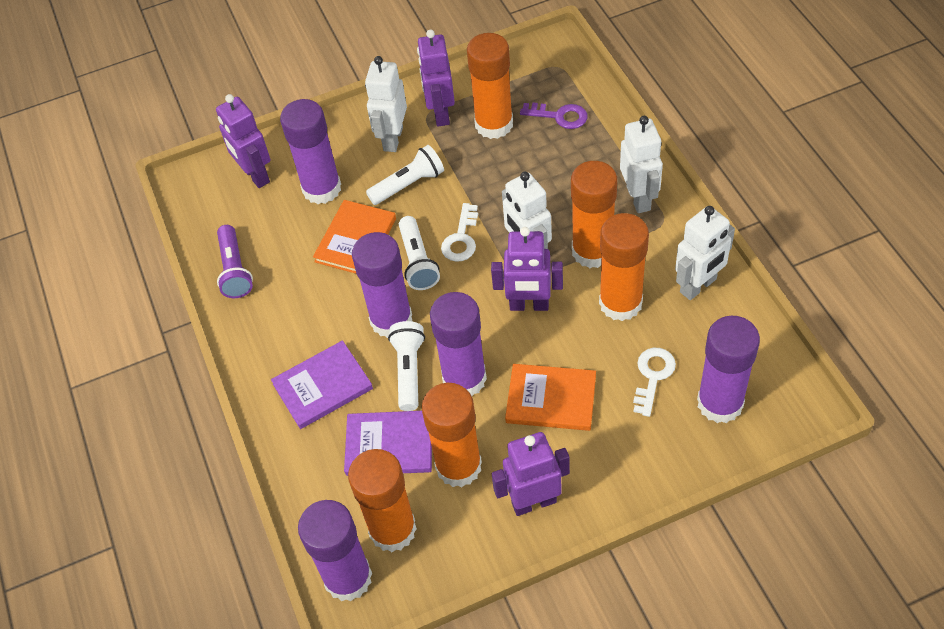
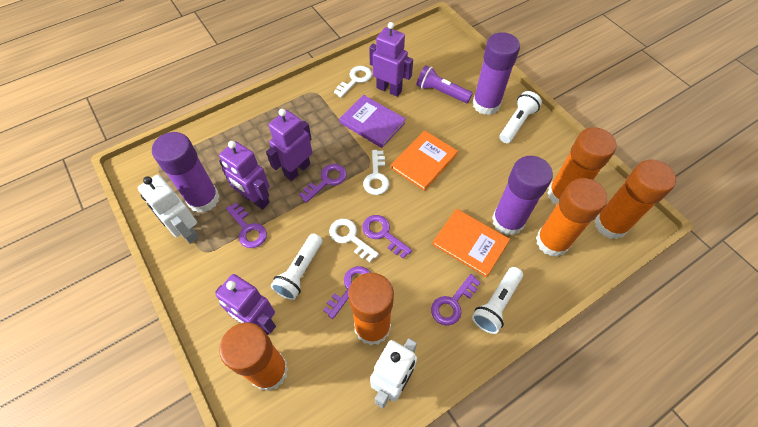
purple book: [271,340,373,429] [344,411,432,476] = 2 -> [339,95,406,148] = 1
purple glue stick: [280,99,341,204] [298,500,372,601] [352,232,413,338] [430,292,487,396] [697,316,760,423] = 5 -> [152,132,219,213] [472,32,520,115] [492,156,553,235] = 3
purple key: [520,102,588,129] = 1 -> [226,202,267,248] [299,164,347,203] [323,266,371,319] [362,215,412,259] [431,274,481,326] = 5
white key: [441,203,478,262] [633,348,676,417] = 2 -> [329,219,379,262] [334,66,372,98] [363,150,389,195] = 3
white robot: [365,56,407,152] [502,172,552,249] [620,116,663,213] [675,206,735,300] = 4 -> [138,175,199,244] [370,338,417,409] = 2

